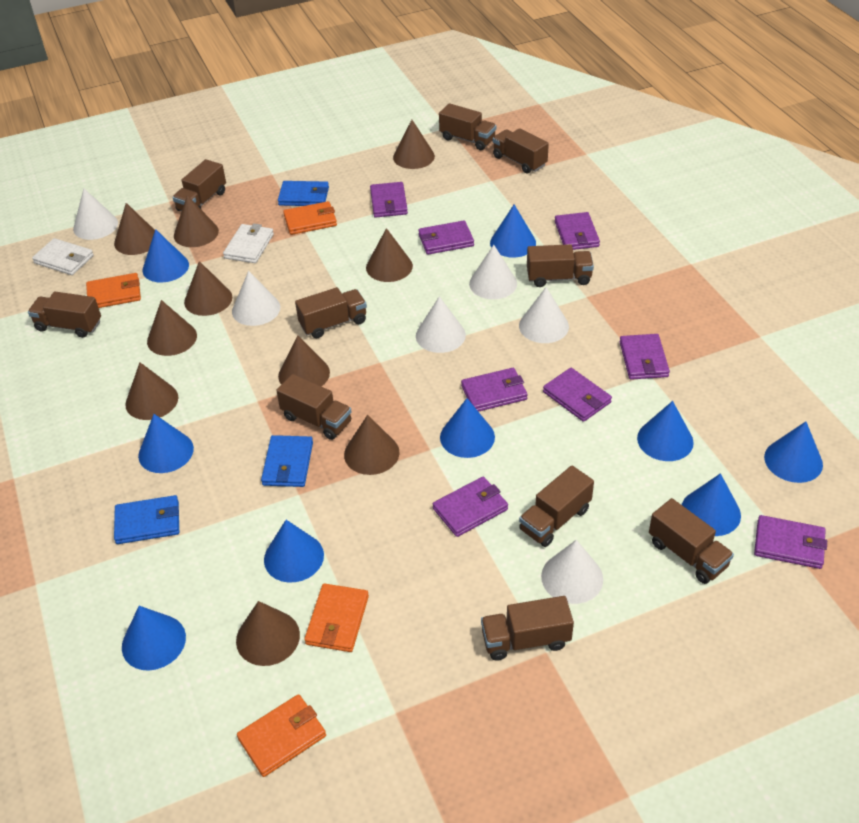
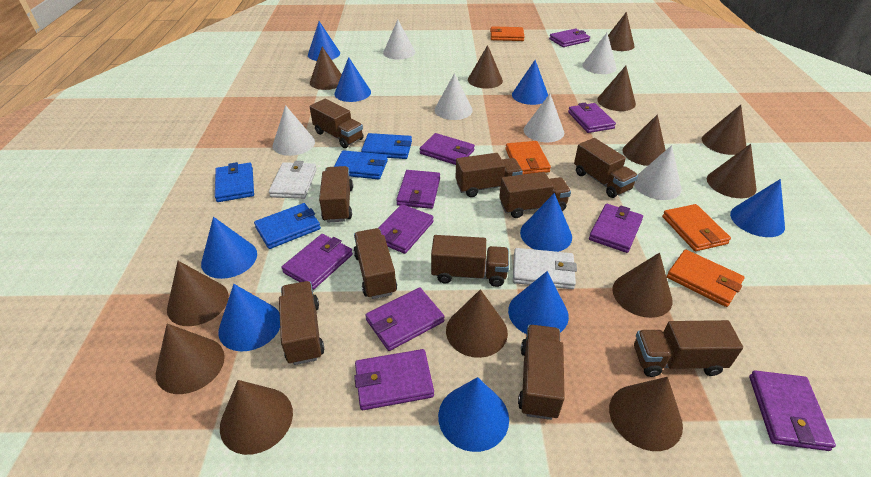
blue wallet: [114,495,179,544] [261,435,313,487] [278,181,329,206] = 3 -> [215,162,254,202] [254,203,321,249] [334,150,388,179] [361,133,412,159] = 4
brown cone: [114,203,155,255] [125,362,178,420] [147,300,197,356] [174,195,219,247] [184,261,232,316] [236,601,300,666] [278,335,330,386] [344,415,400,475] [366,228,413,282] [393,120,435,169] = 10 -> [156,323,225,394] [167,261,229,326] [220,380,293,455] [310,47,342,90] [446,289,508,358] [468,45,503,89] [597,66,636,111] [608,12,635,51] [609,377,683,451] [612,253,673,318] [622,115,665,166] [702,105,747,155] [707,144,757,198] = 13
purple wallet: [370,182,408,217] [418,220,474,255] [433,477,508,537] [461,368,528,412] [543,368,612,422] [555,212,600,250] [620,334,670,380] [754,515,827,569] = 8 -> [281,234,353,290] [354,349,434,410] [365,287,445,351] [378,204,434,254] [396,170,440,209] [420,133,475,165] [549,28,590,47] [568,103,616,133] [589,204,643,253] [749,370,836,451] = 10

